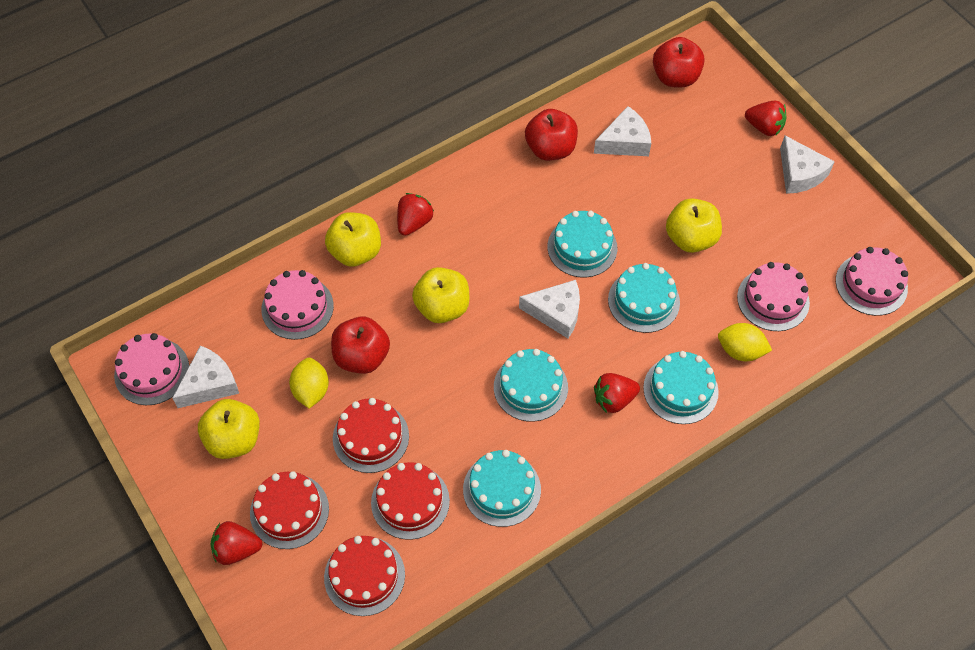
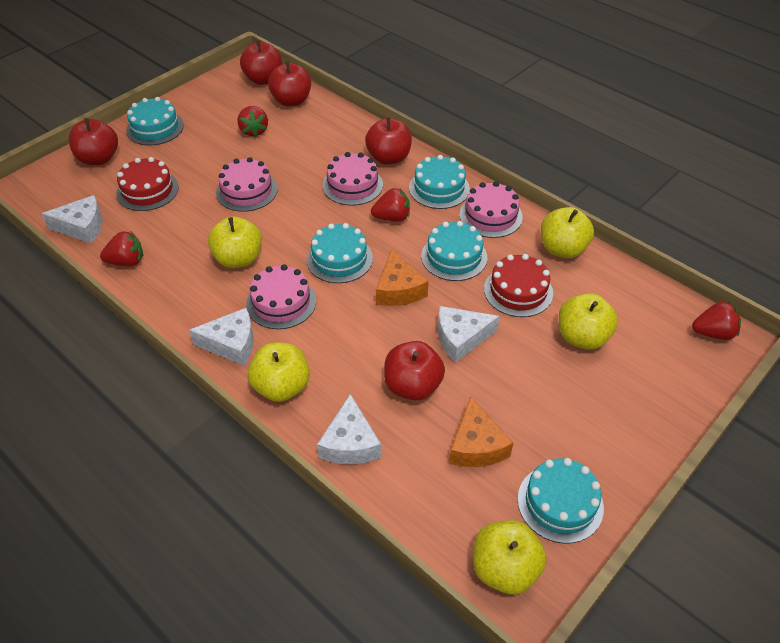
orange cheese: none = 0 -> [376,250,429,306] [449,396,513,467] = 2
red apple: [331,316,390,374] [525,109,578,161] [653,37,705,88] = 3 -> [69,118,118,165] [240,40,282,85] [268,61,311,106] [365,117,412,165] [384,341,445,400] = 5
red cake: [250,471,329,549] [324,536,405,616] [333,398,409,473] [371,462,450,540] = 4 -> [116,157,179,211] [484,254,553,317] = 2
yellow apple: [198,399,260,459] [325,212,381,267] [412,267,469,323] [666,198,722,253] = 4 -> [208,216,262,268] [248,342,310,402] [473,520,547,595] [541,207,594,258] [559,293,618,350] = 5
yellow lemon: [289,357,329,408] [718,323,772,361] = 2 -> none = 0

